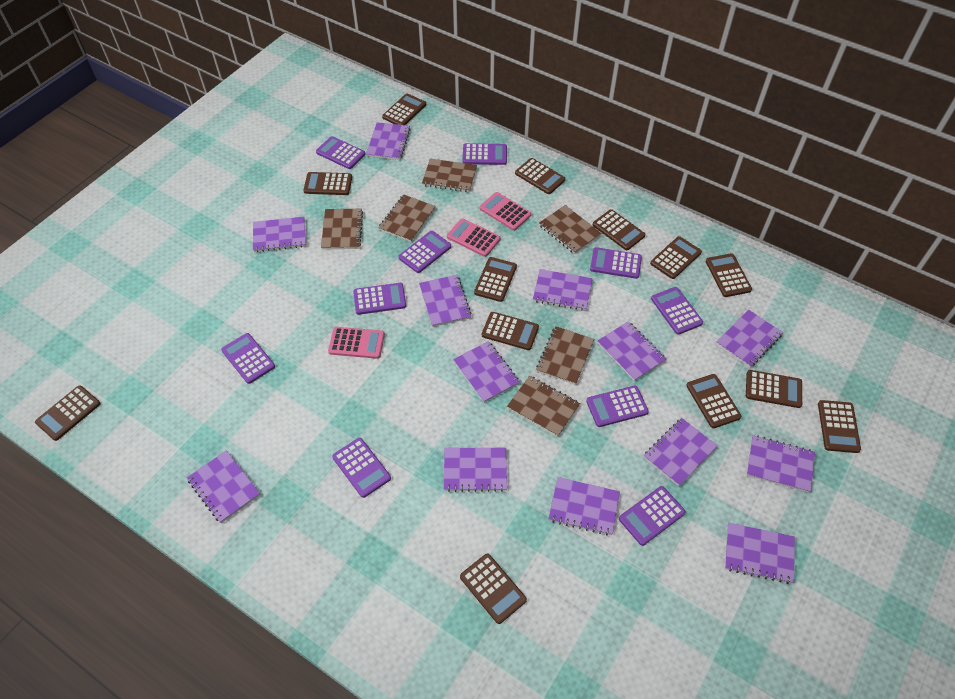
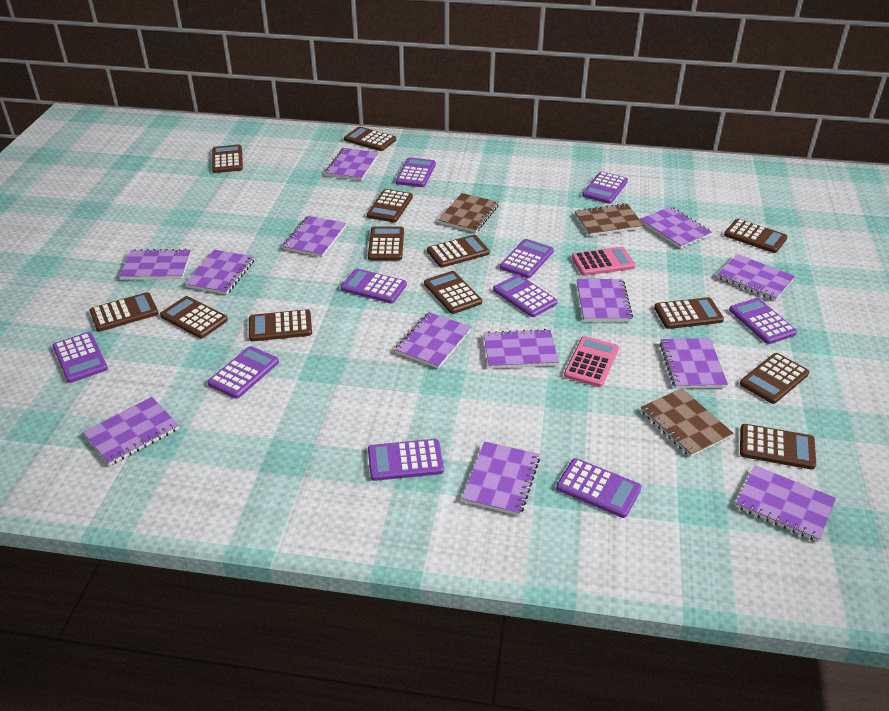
brown notebook: [321,209,363,250] [378,194,436,242] [422,159,477,192] [507,376,580,437] [536,326,594,385] [539,205,601,254] = 6 -> [438,193,499,233] [575,203,644,236] [641,388,734,457] = 3
pink calculator: [328,327,385,359] [447,218,500,257] [479,192,531,231] = 3 -> [564,336,619,387] [572,247,635,276] = 2

